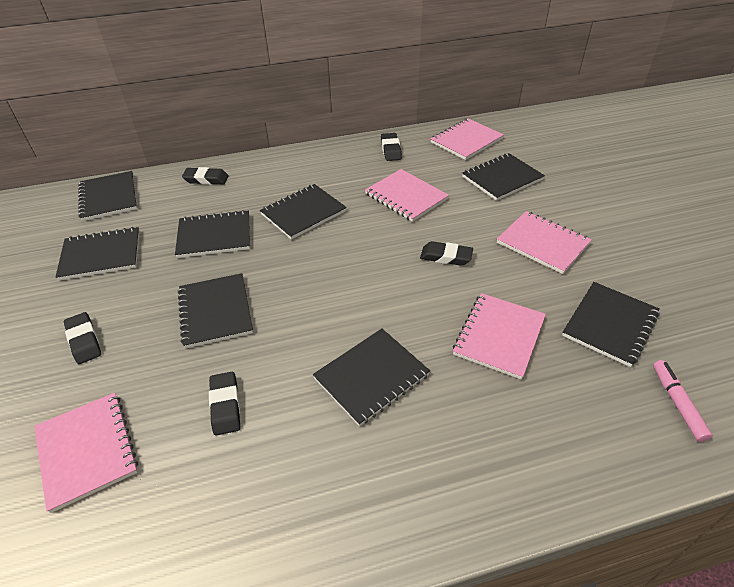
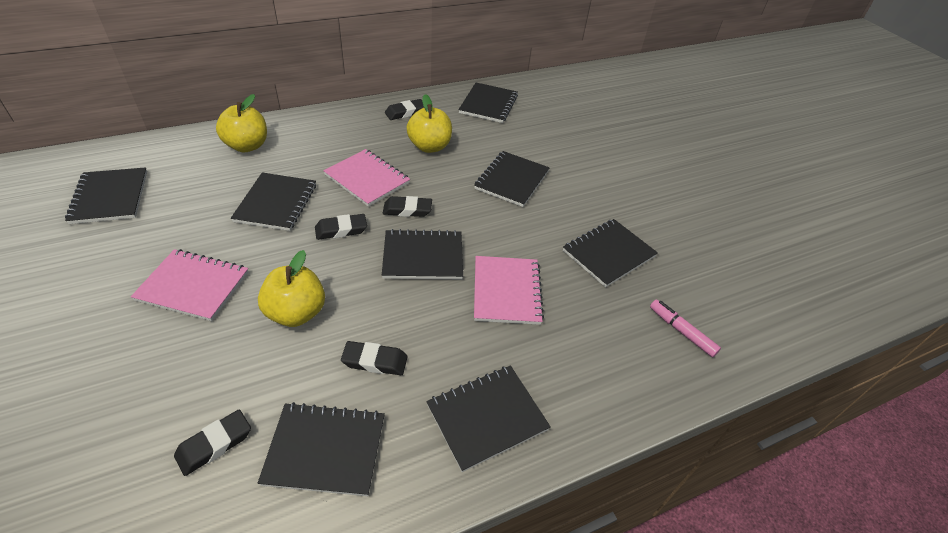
pink notebook: [34,393,138,513] [365,169,449,222] [430,119,504,160] [453,293,546,380] [497,211,592,274] = 5 -> [131,249,249,321] [323,149,410,207] [474,256,544,325] = 3
yellow apple: none = 0 -> [216,94,267,152] [258,250,325,327] [407,94,452,153] = 3

